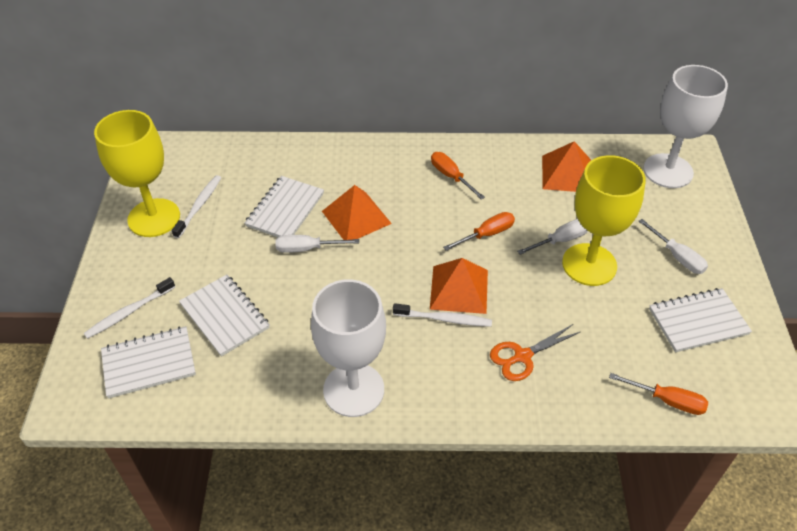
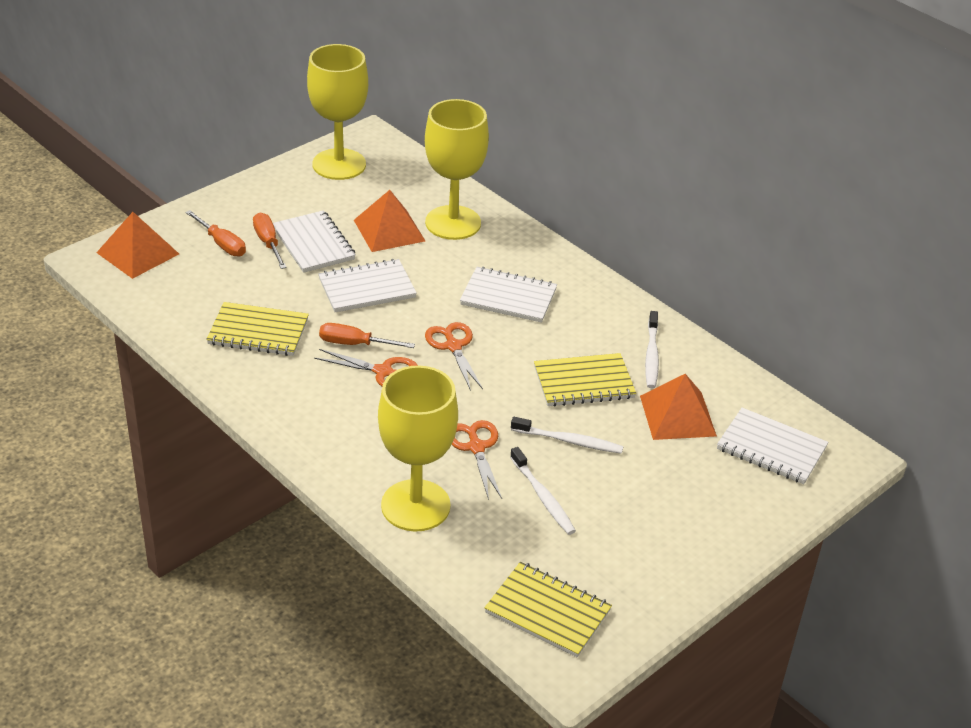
orange scissors: [490,324,580,381] = 1 -> [314,349,418,386] [425,322,483,391] [451,420,502,500] = 3
white goblet: [311,279,386,417] [643,65,728,188] = 2 -> none = 0
white screwdriver: [275,235,359,253] [517,219,588,255] [638,219,708,274] = 3 -> none = 0
yellow goblet: [94,110,180,237] [562,155,646,286] = 2 -> [307,44,368,180] [378,365,458,532] [425,99,489,240] = 3
yellow notebook: none = 0 -> [206,302,309,356] [484,562,612,657] [534,353,636,407] = 3

